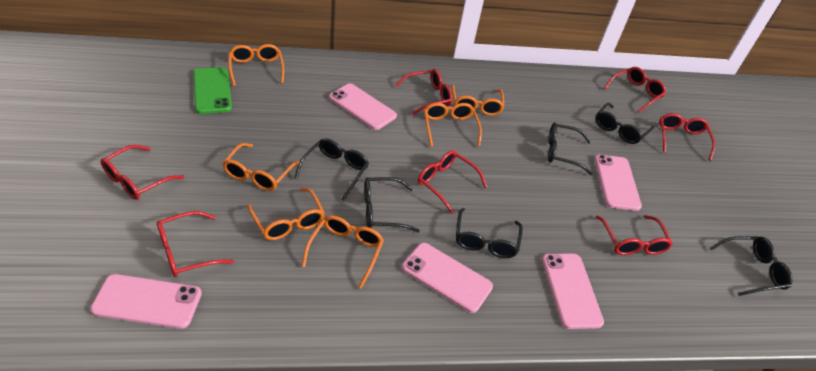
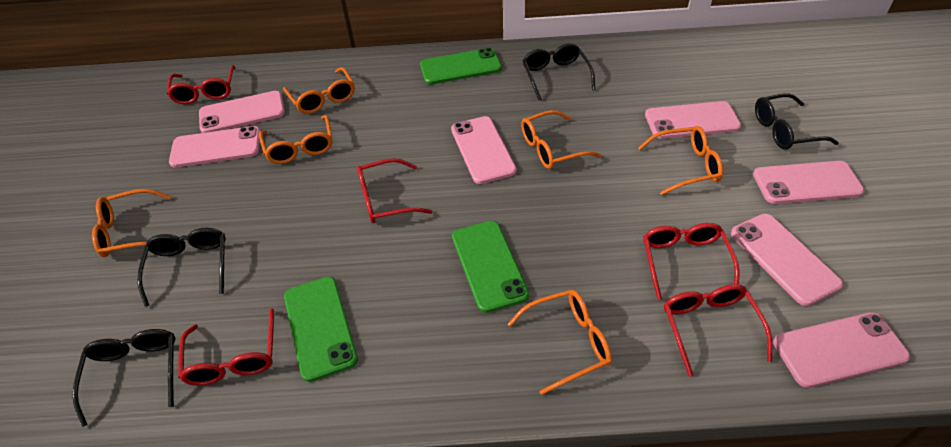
black glasses: [294,138,369,201] [364,177,420,232] [456,208,523,258] [548,122,593,175] [596,103,654,144] [710,236,793,296] = 6 -> [72,329,175,427] [137,228,226,307] [523,43,595,100] [755,93,839,150] = 4
green phone: [193,67,232,114] = 1 -> [284,277,358,382] [420,48,502,84] [452,221,529,313] = 3
pink phone: [90,274,202,329] [329,84,397,130] [402,243,493,313] [542,254,604,329] [595,155,642,211] = 5 -> [169,126,260,168] [199,91,285,133] [451,116,517,184] [645,101,741,139] [731,214,843,306] [753,161,864,204] [773,312,910,388] = 7
red glasses: [101,145,184,200] [157,211,234,277] [395,69,452,115] [418,150,487,214] [596,215,673,255] [604,67,666,112] [659,113,715,161] = 7 -> [167,65,236,104] [178,308,274,386] [357,158,433,223] [643,223,740,300] [664,284,772,376] = 5

